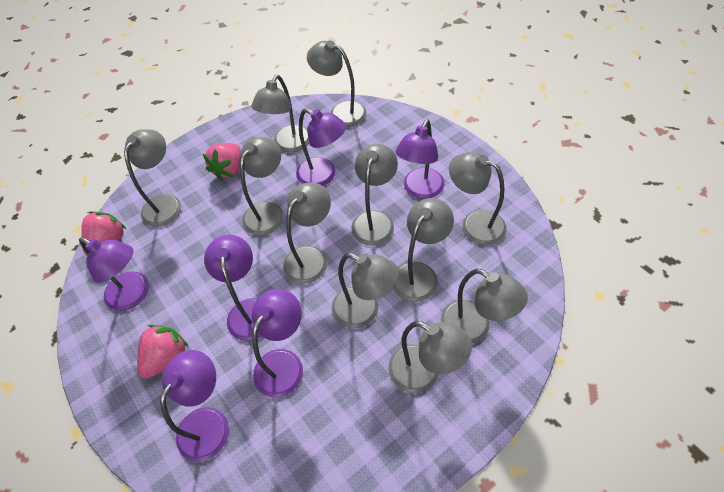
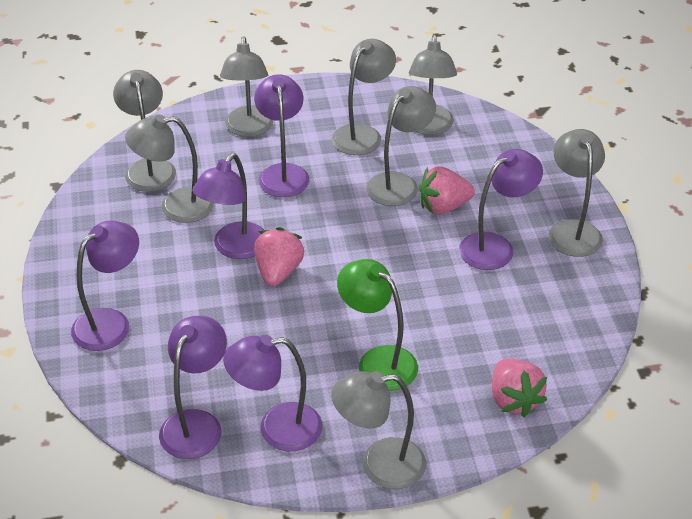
green lamp: none = 0 -> [337,259,418,391] = 1
grey lamp: [124,129,181,227] [240,137,284,235] [251,75,309,153] [283,182,331,284] [307,40,367,127] [332,253,399,328] [351,144,398,246] [388,321,472,393] [393,198,454,302] [441,269,528,343] [449,152,507,245] = 11 -> [113,70,176,192] [125,115,214,223] [220,37,274,137] [331,371,426,489] [332,39,396,155] [366,86,436,206] [409,35,457,135] [549,129,605,257] = 8

